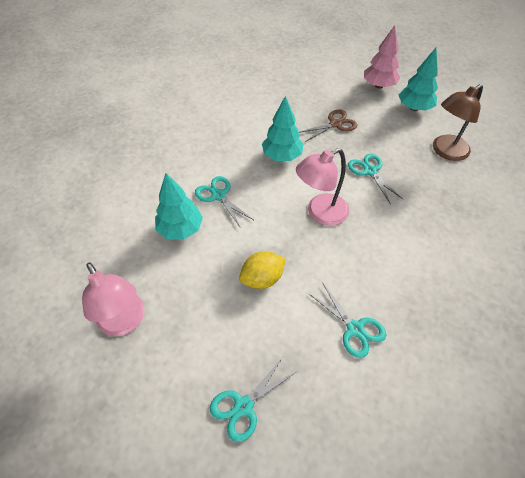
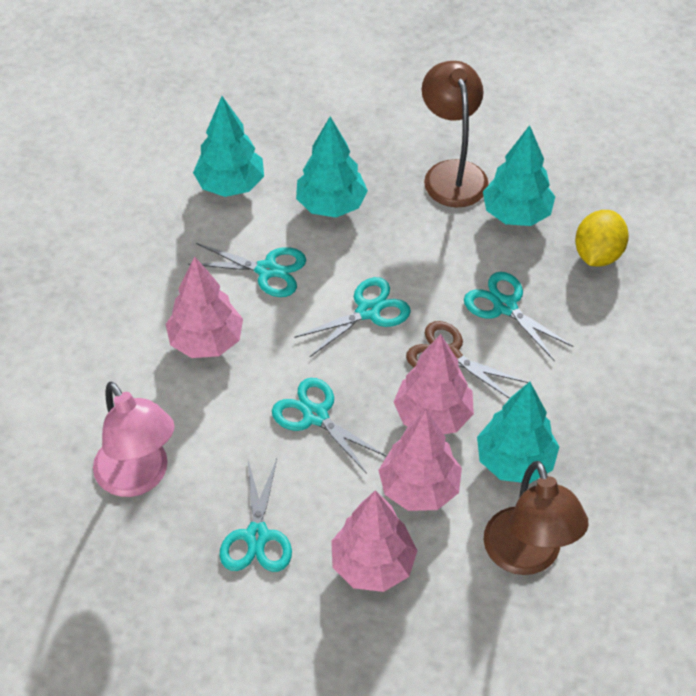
brown lamp: [433,84,483,161] = 1 -> [422,61,489,208] [483,461,589,575] = 2
pink lamp: [82,262,145,336] [296,148,349,226] = 2 -> [93,381,175,497] = 1
pink tree: [364,25,400,89] = 1 -> [165,257,243,358] [331,490,417,592] [378,410,462,511] [394,334,474,434] = 4
turquoise scissors: [195,176,253,228] [210,357,298,442] [309,284,386,358] [348,154,404,203] = 4 -> [188,243,306,297] [220,459,292,572] [272,378,387,474] [294,277,411,357] [464,272,574,361] = 5
turquoise tree: [155,173,203,240] [262,96,304,161] [399,48,438,111] = 3 -> [193,96,264,197] [296,116,368,218] [477,382,560,484] [483,125,555,226] = 4

